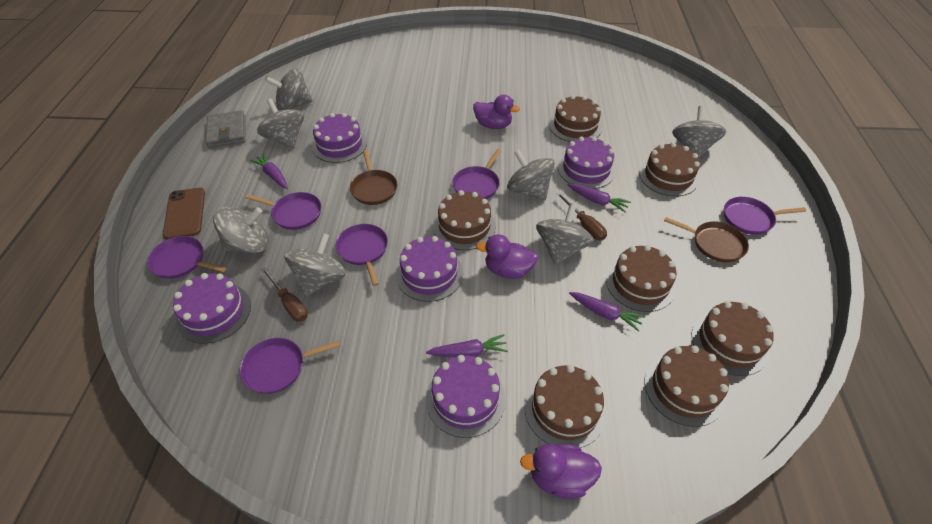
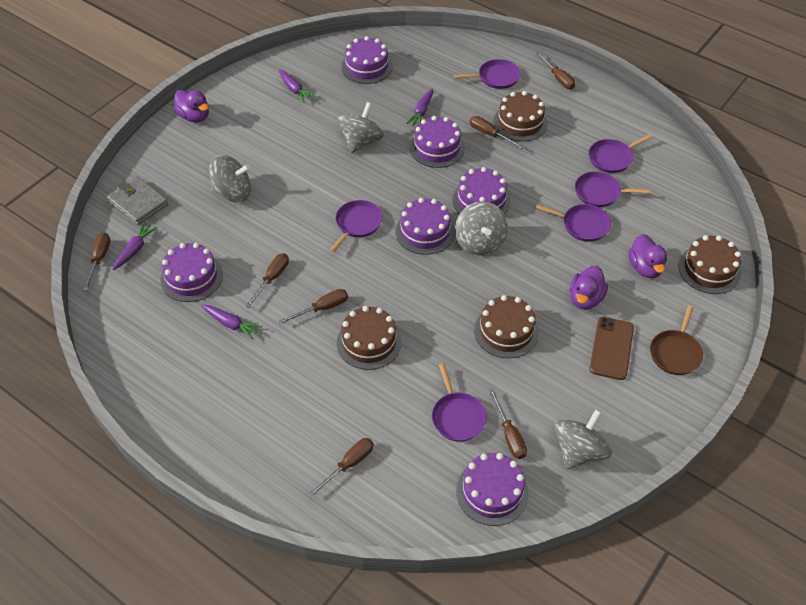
brown cake: [433,190,496,250] [524,365,606,448] [549,95,602,142] [606,245,677,312] [639,142,700,196] [645,346,729,427] [691,301,774,376] = 7 -> [337,306,402,370] [474,295,539,358] [493,91,548,141] [678,235,741,294] = 4
brown pan: [350,150,397,205] [664,217,749,262] = 2 -> [650,305,703,375] = 1
brown screwdriver: [261,267,308,322] [556,192,607,241] = 2 -> [83,233,110,291] [245,253,289,308] [279,289,348,324] [308,438,374,497] [470,116,524,149] [489,389,527,459] [535,52,575,89] = 7
grey spinning top: [213,206,268,254] [257,99,304,149] [265,68,313,111] [284,233,346,297] [507,149,555,200] [536,203,594,265] [672,106,726,158] = 7 -> [209,155,251,202] [337,102,384,153] [455,201,508,255] [554,409,612,469] = 4
purple cake: [173,273,251,344] [312,113,367,163] [396,236,463,302] [426,355,506,438] [558,136,615,189] = 5 -> [160,243,223,302] [341,36,393,84] [396,198,455,255] [410,116,465,168] [453,167,510,215] [456,453,529,526] = 6

